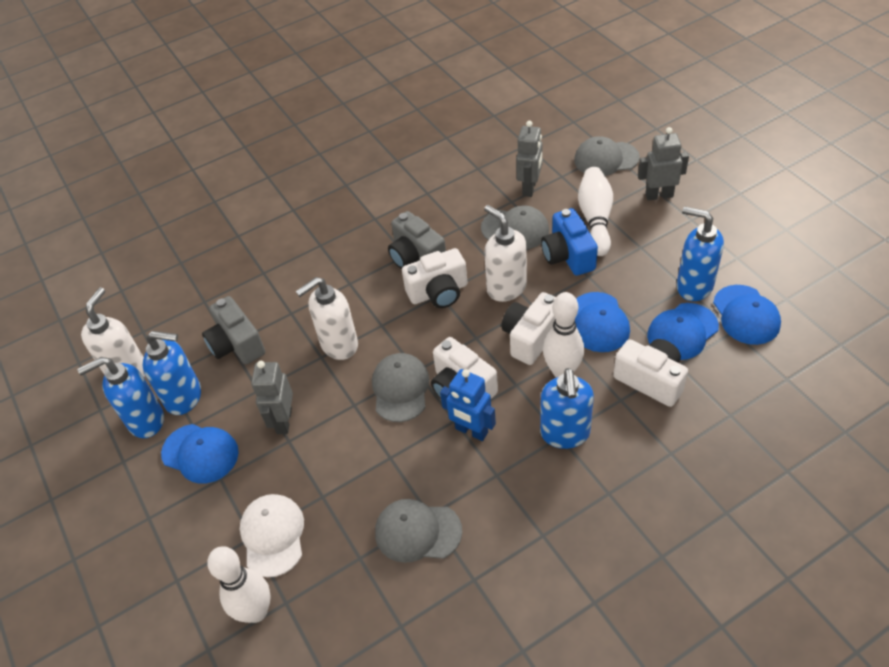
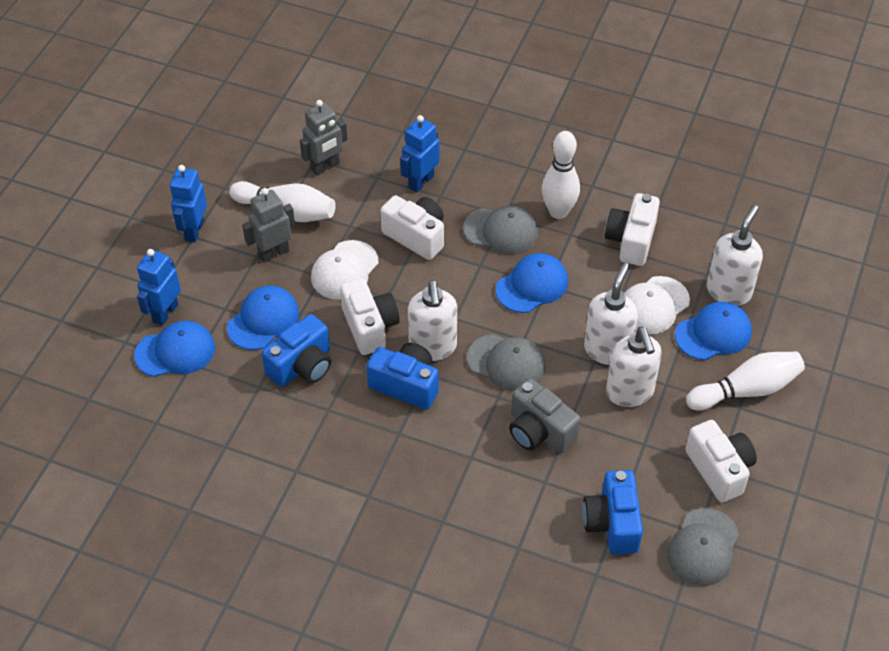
blue camera: [541,208,598,276] = 1 -> [262,314,331,387] [366,343,439,410] [582,470,643,554] = 3
blue robot: [440,369,496,441] = 1 -> [137,249,181,326] [170,165,207,242] [400,115,440,192] = 3
blue soap dispenser: [77,357,164,438] [143,331,201,415] [540,368,594,449] [677,206,724,301] = 4 -> none = 0
grey camera: [202,296,265,364] [388,211,446,269] = 2 -> [509,378,581,453] = 1
grey cap: [372,353,429,422] [375,499,462,563] [481,205,549,249] [574,136,640,176] = 4 -> [463,205,538,255] [467,334,545,391] [667,508,739,586] = 3
grey robot: [251,361,293,434] [516,121,543,197] [638,127,689,201] = 3 -> [242,188,295,263] [300,100,348,176] = 2
white cap: [240,494,304,577] = 1 -> [311,240,378,300] [624,276,690,335] = 2
white soap dispenser: [81,287,145,377] [296,277,358,360] [484,205,527,302] = 3 -> [408,280,457,361] [584,263,638,365] [606,326,662,407] [707,205,763,306] = 4

